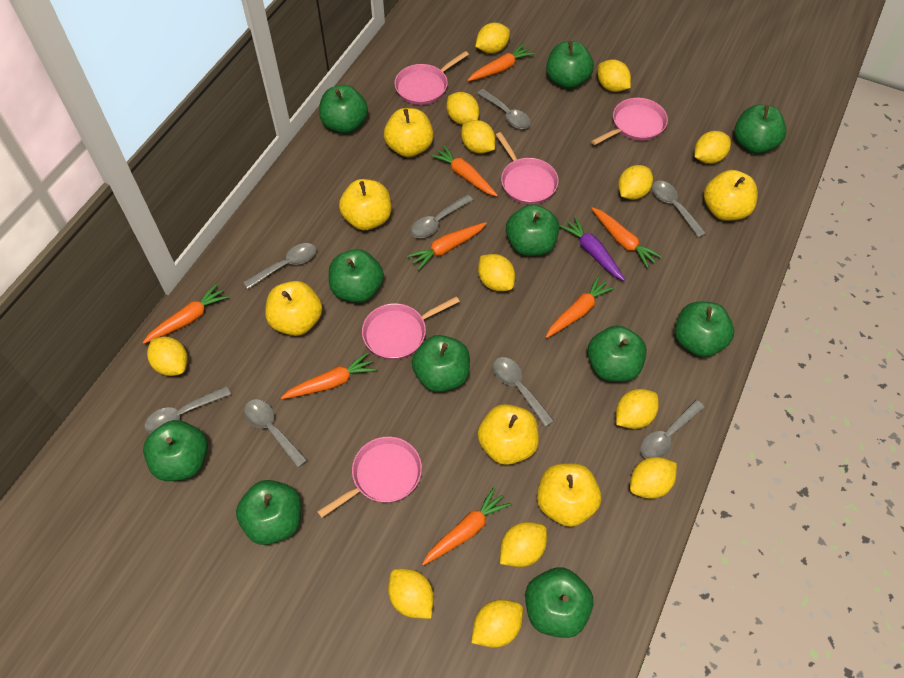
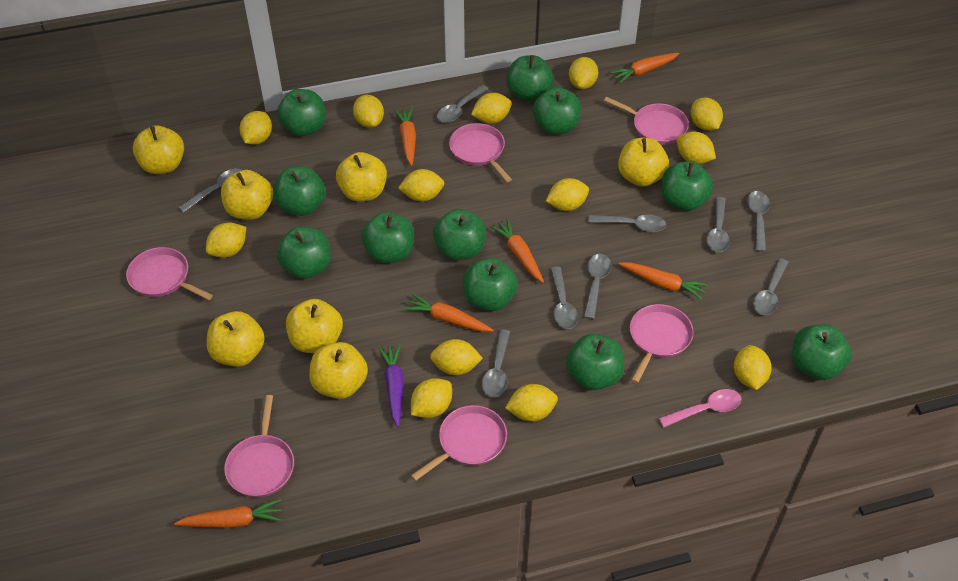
grey spoon: [144,386,231,433] [243,243,316,289] [244,399,307,468] [411,194,473,238] [477,89,531,129] [493,357,554,427] [640,400,705,459] [652,181,706,238] = 8 -> [179,168,242,213] [437,85,488,123] [482,329,510,397] [551,267,578,329] [584,254,611,319] [588,214,666,232] [706,197,730,252] [747,191,770,252] [753,258,789,315] = 9
orange carrot: [142,284,228,344] [281,352,376,399] [407,222,487,270] [422,487,511,566] [430,145,498,196] [467,44,535,81] [546,275,615,338] [591,207,662,268] = 8 -> [174,499,282,528] [394,107,416,166] [404,294,494,332] [490,219,544,283] [610,53,680,83] [619,262,708,300] = 6
pink pan: [317,437,422,518] [362,296,460,360] [394,51,469,105] [496,132,559,204] [591,98,668,145] = 5 -> [126,247,213,300] [224,395,294,497] [411,405,507,481] [449,123,512,182] [604,97,689,145] [630,304,694,384] = 6
pink spoon: none = 0 -> [659,389,742,428] = 1
yellow apple: [265,281,322,336] [339,179,391,230] [384,108,434,157] [477,404,539,465] [537,463,601,527] [704,170,758,221] = 6 -> [133,125,184,174] [207,311,265,367] [221,170,273,220] [286,299,343,353] [309,342,368,399] [336,152,387,202] [618,138,669,187] = 7

